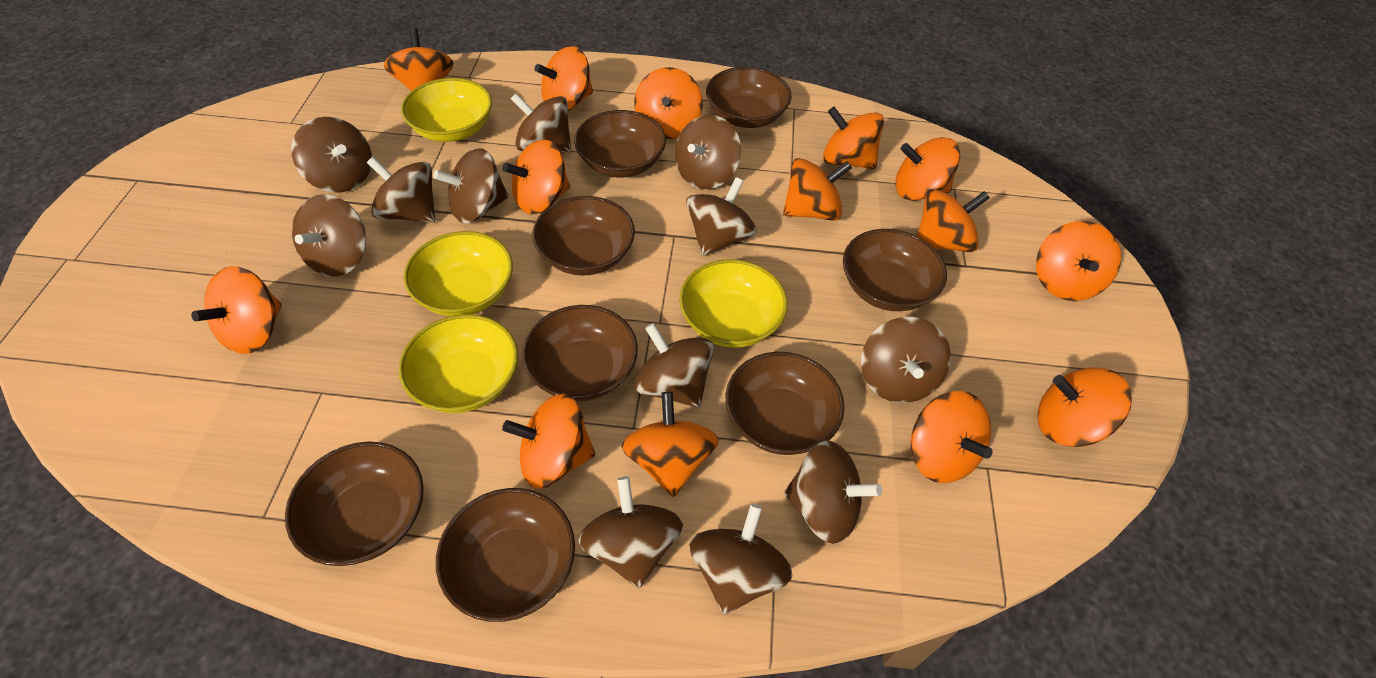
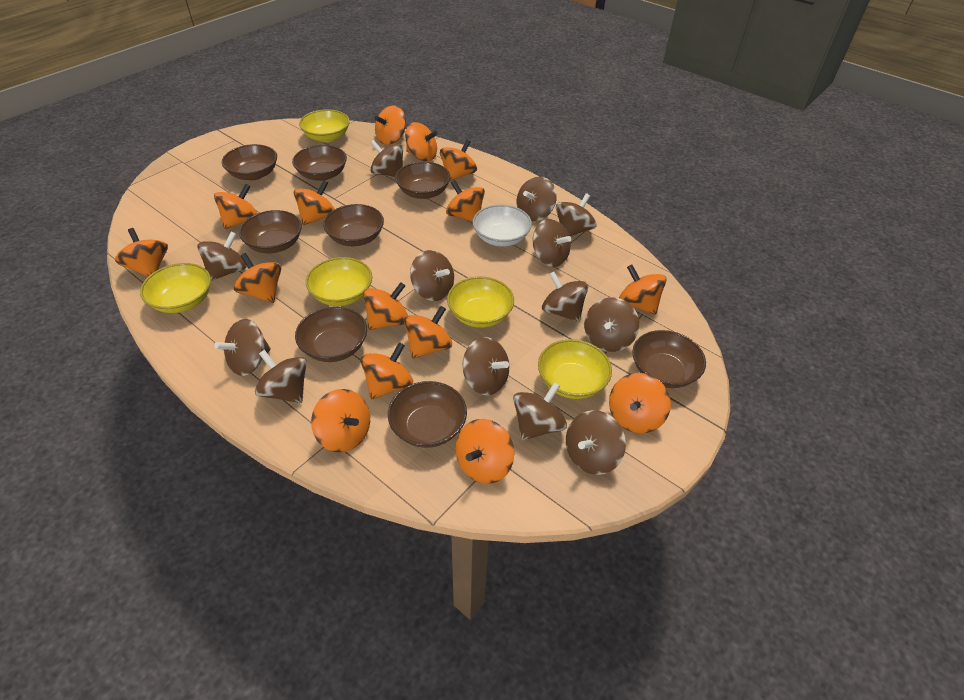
brown spinning top: [291,117,372,193] [292,194,366,277] [367,157,435,223] [433,148,509,223] [511,93,571,153] [578,476,683,589] [634,323,714,408] [675,115,741,189] [686,177,757,256] [689,504,793,615] [784,441,882,544] [861,317,951,403] = 12 -> [197,231,247,281] [214,319,271,376] [255,350,307,403] [370,140,403,177] [410,250,454,301] [462,337,509,395] [513,382,567,440] [517,177,557,221] [533,219,571,267] [542,271,589,322] [556,193,596,236] [566,410,626,475] [584,297,639,352] = 13
orange spinning top: [191,266,282,354] [384,28,453,91] [502,139,570,214] [502,393,595,489] [535,46,593,111] [621,392,719,497] [634,67,703,139] [783,158,852,221] [823,107,884,169] [895,137,960,201] [911,391,993,483] [917,189,990,252] [1036,221,1121,301] [1038,367,1132,447] = 14 -> [115,228,168,277] [214,184,258,229] [234,253,282,303] [294,180,334,225] [311,389,370,452] [360,342,413,399] [363,282,408,330] [375,105,406,145] [404,306,452,359] [405,122,437,161] [440,139,477,182] [446,180,485,222] [455,419,514,484] [609,373,671,433] [619,264,666,315] = 15
white bowl: none = 0 -> [473,205,532,246] = 1
yellow bowl: [399,314,518,413] [401,78,492,142] [403,231,513,316] [679,259,788,348] = 4 -> [140,263,211,313] [299,109,350,142] [306,257,372,306] [447,276,514,328] [538,339,612,399] = 5

